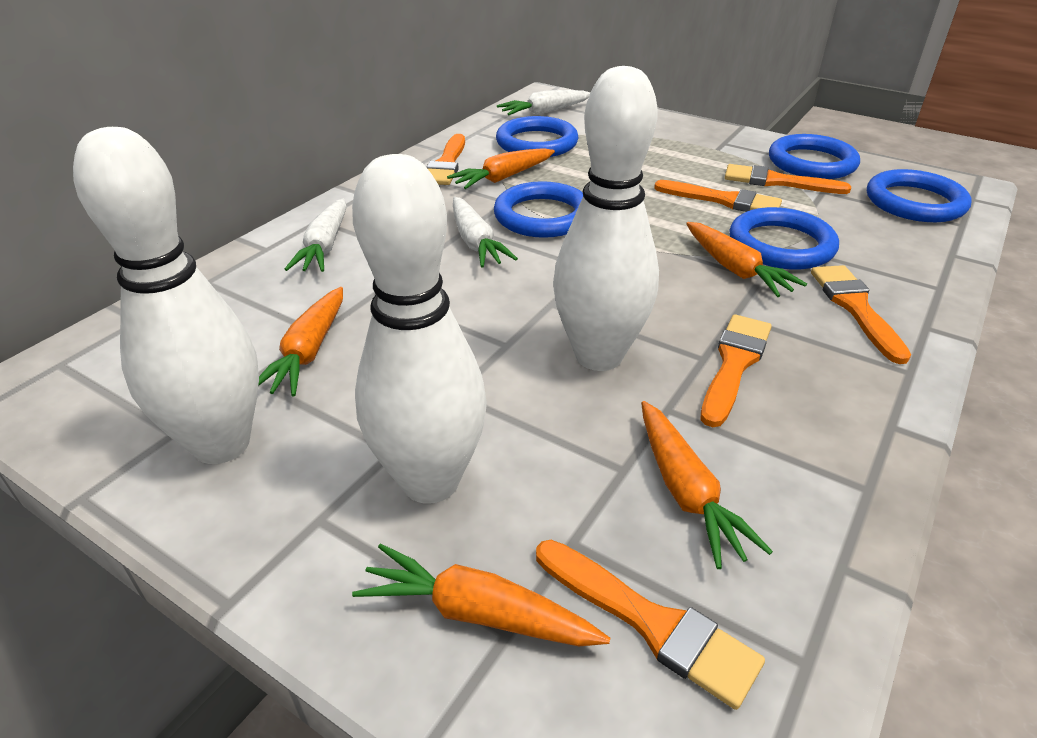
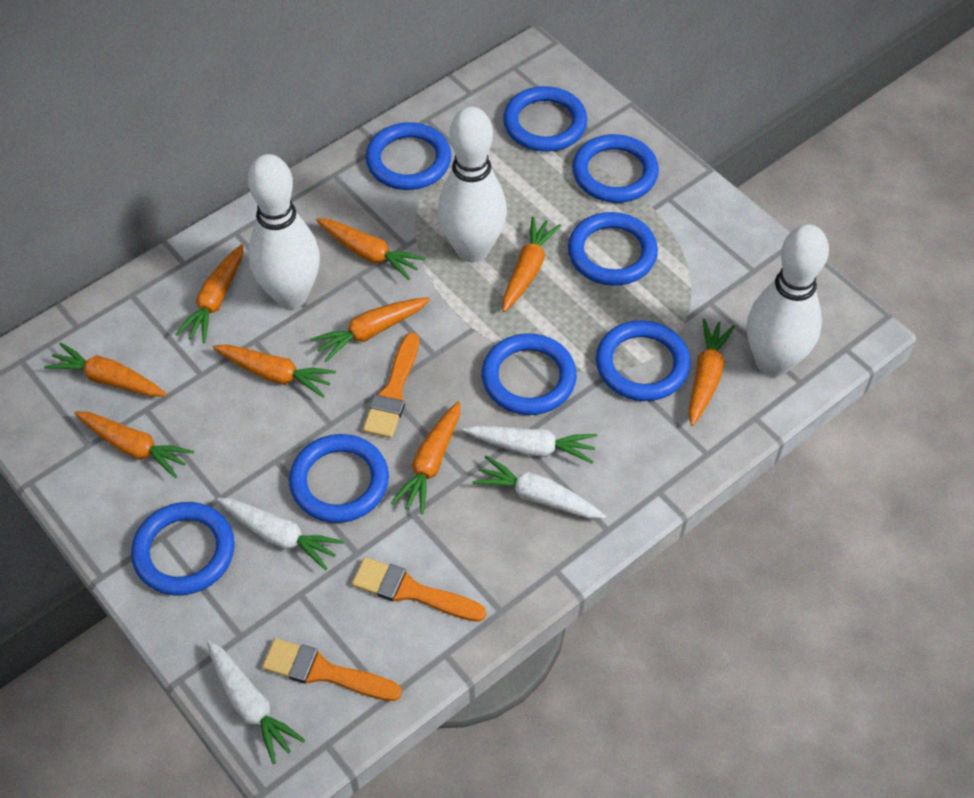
blue ring: [494,181,583,238] [496,116,579,157] [729,207,839,270] [769,134,860,179] [867,169,971,222] = 5 -> [131,502,235,596] [289,434,389,523] [365,122,451,190] [482,333,577,415] [503,86,587,152] [568,212,658,286] [572,134,659,203] [596,320,691,401] = 8
orange brush: [426,134,465,185] [536,540,765,710] [654,180,782,212] [701,314,772,427] [725,164,851,194] [811,265,911,364] = 6 -> [262,638,402,701] [352,557,486,622] [363,333,419,438] = 3
orange carrot: [258,287,343,396] [352,543,610,647] [447,148,555,189] [641,401,773,569] [686,222,807,297] = 5 -> [44,342,167,397] [74,411,194,478] [175,244,244,343] [213,344,336,397] [311,297,430,362] [316,218,425,280] [391,401,460,514] [503,216,561,312] [689,319,735,426] = 9
white carrot: [285,198,347,272] [453,197,518,268] [497,90,591,115] = 3 -> [207,641,305,764] [217,498,344,570] [463,425,597,464] [473,455,606,519] = 4

